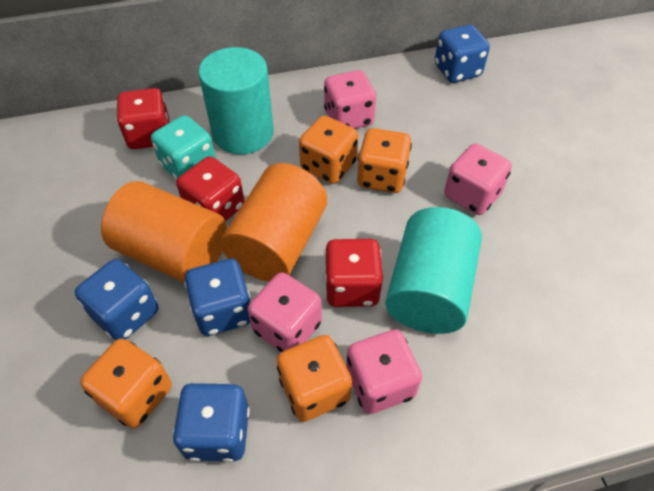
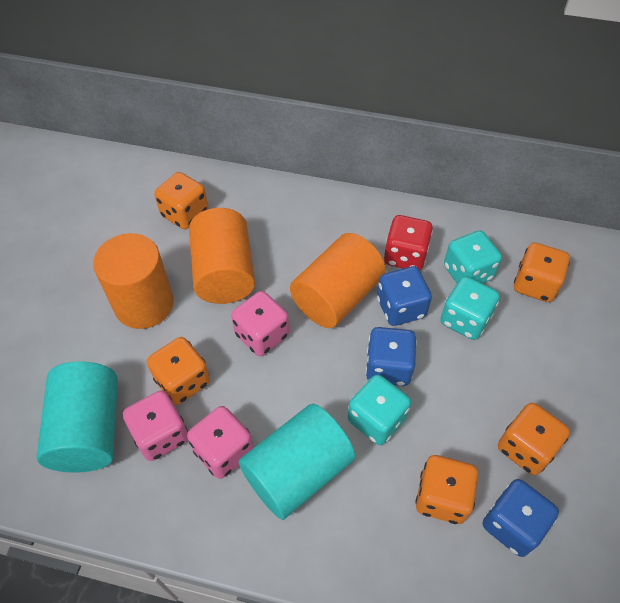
blue dice: [75,259,158,340] [173,383,250,462] [184,259,251,336] [434,25,490,83] = 4 -> [366,327,417,386] [377,266,432,326] [483,479,559,557] = 3
orange cylinder: [101,181,227,282] [220,163,327,282] = 2 -> [93,233,174,329] [189,208,255,304] [290,233,386,328] = 3
orange dice: [80,339,172,428] [277,335,352,422] [299,115,358,184] [357,128,412,193] = 4 -> [147,337,210,405] [154,172,208,230] [415,455,478,524] [498,403,570,475] [514,242,570,302] = 5
pink dice: [248,272,322,352] [324,70,376,129] [346,329,422,414] [444,144,512,215] = 4 -> [123,390,188,461] [187,406,254,479] [231,291,289,356] = 3
red dice: [116,88,170,149] [176,156,245,221] [325,239,383,307] = 3 -> [384,215,433,271] = 1
turquoise dice: [151,115,216,180] = 1 -> [348,375,411,445] [441,276,500,340] [444,231,502,283] = 3

